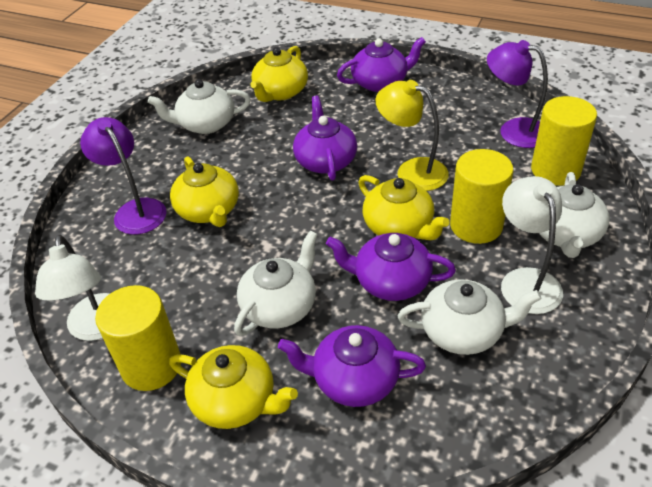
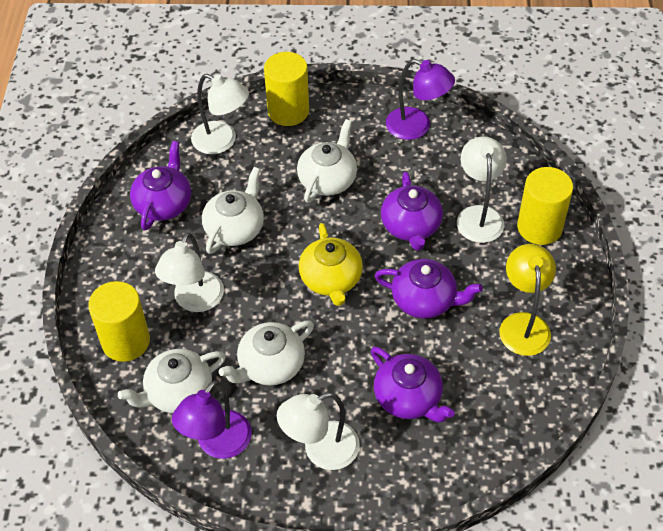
white lamp: [35,235,111,341] [501,176,563,314] = 2 -> [155,232,224,312] [191,74,249,154] [277,392,360,470] [457,136,507,243] = 4
yellow teapot: [169,345,298,429] [170,156,239,227] [250,46,308,102] [358,175,449,240] = 4 -> [299,223,363,306] = 1

